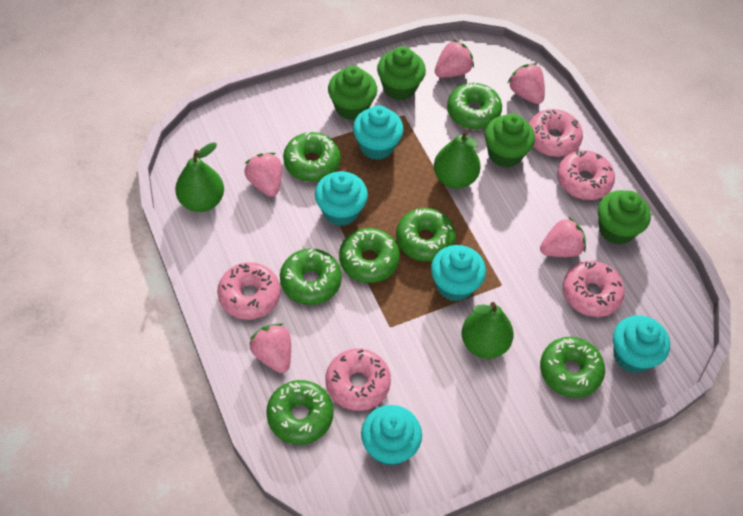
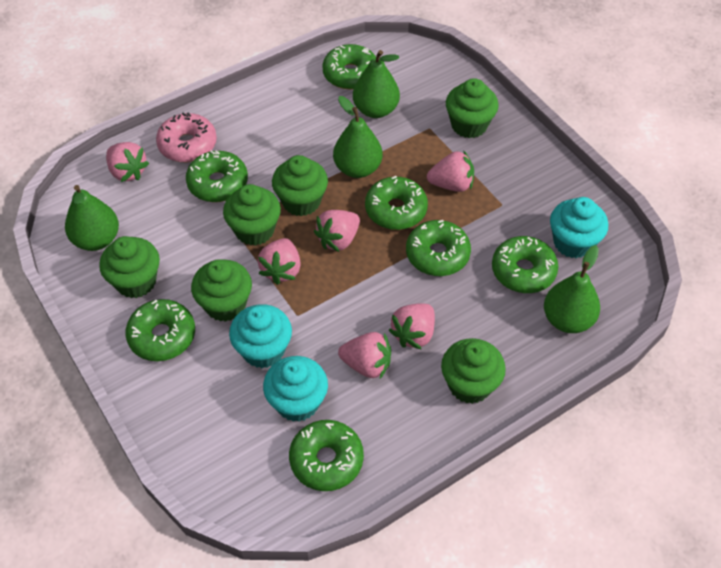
green cupcake: [328,66,377,120] [377,46,426,100] [485,113,535,168] [598,190,651,245] = 4 -> [99,236,160,298] [191,259,252,322] [223,184,281,246] [272,155,328,216] [441,338,506,404] [446,78,499,138] = 6
green pear: [175,142,224,212] [434,131,481,189] [461,302,514,359] = 3 -> [65,185,119,251] [333,96,382,178] [353,50,400,118] [544,245,600,333] = 4
pink donut: [217,262,280,320] [326,349,391,411] [529,109,583,157] [557,150,615,200] [563,261,625,317] = 5 -> [156,112,217,162] = 1
pink strawberry: [244,153,282,197] [249,323,291,373] [435,40,474,78] [508,63,545,104] [540,217,586,257] = 5 -> [106,142,149,182] [258,238,301,285] [314,210,360,252] [338,332,391,378] [389,303,435,350] [427,150,474,192] = 6
turquoise cupcake: [315,171,368,226] [353,105,404,160] [361,405,422,466] [431,245,486,301] [613,315,670,373] = 5 -> [229,304,292,368] [263,356,328,422] [550,197,608,258] = 3

